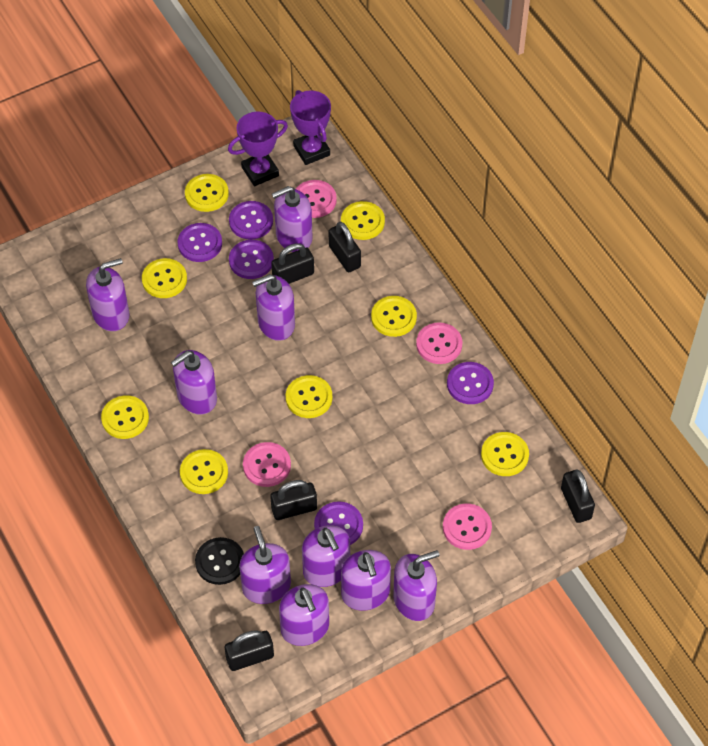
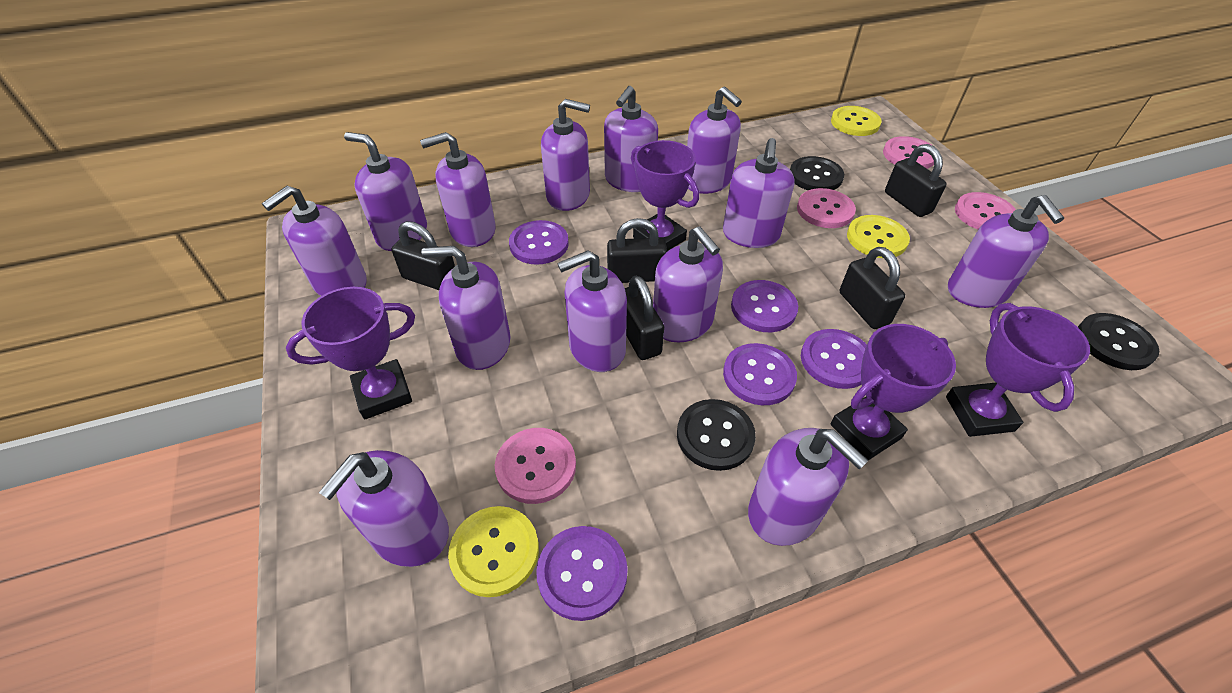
black button: [195,537,244,585] = 1 -> [677,399,756,471] [790,156,844,190] [1078,313,1159,370] = 3
purple soap dispenser: [86,258,129,331] [171,350,217,415] [239,526,291,604] [252,274,295,341] [272,186,313,252] [279,584,329,646] [302,525,350,587] [341,550,391,611] [393,550,439,621] = 9 -> [262,186,367,296] [319,450,449,567] [344,132,427,251] [420,132,496,247] [422,246,511,370] [541,99,590,211] [557,250,627,372] [604,86,658,192] [653,227,723,342] [687,86,742,194] [723,138,795,248] [748,428,869,546] [948,195,1064,308] = 13
purple trophy: [228,112,288,186] [290,90,331,165] = 2 -> [286,287,415,419] [631,140,699,251] [831,324,956,460] [946,303,1090,437] = 4
yellow button: [101,395,149,439] [142,258,187,298] [180,449,228,494] [185,174,229,212] [286,375,332,418] [341,201,385,240] [371,296,417,337] [481,432,529,476] = 8 -> [448,506,539,597] [831,106,882,136] [847,215,910,258] = 3

